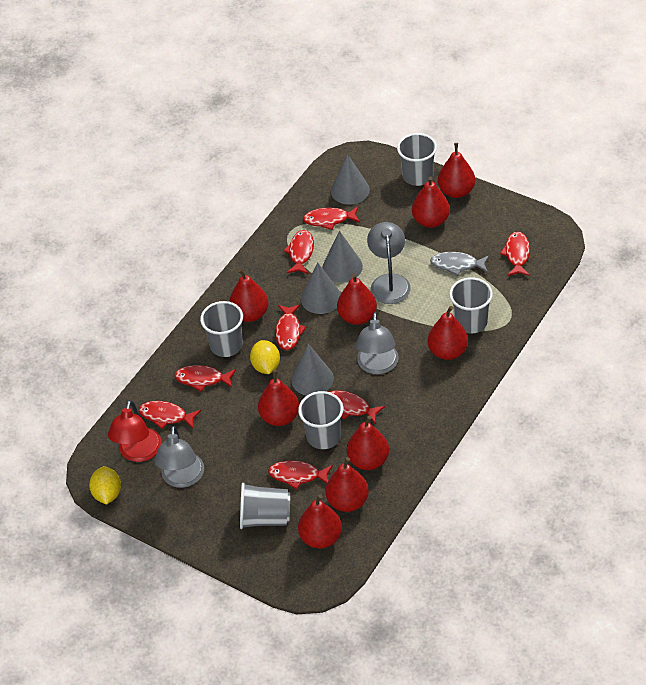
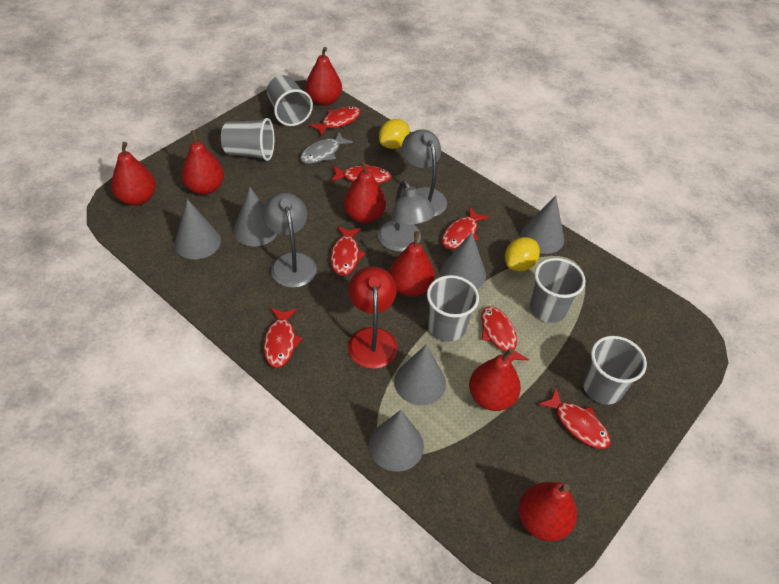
grey cone: [291,344,334,396] [301,262,341,314] [322,231,363,282] [331,154,370,205] = 4 -> [174,199,221,260] [233,187,277,246] [369,410,424,472] [394,344,446,406] [440,232,486,289] [521,196,564,254] = 6
red fish: [139,401,201,429] [174,365,236,391] [268,461,333,489] [275,304,306,350] [284,230,314,274] [303,207,360,230] [330,390,385,423] [500,231,530,276] = 8 -> [264,308,303,368] [309,106,361,137] [330,226,365,276] [331,164,391,184] [442,207,489,250] [481,307,529,362] [538,388,611,449] = 7
red pear: [229,269,268,322] [258,370,299,426] [298,494,342,548] [325,457,369,512] [337,274,377,325] [347,416,389,470] [412,176,450,228] [428,306,468,360] [438,143,475,198] = 9 -> [111,142,156,206] [181,130,224,195] [306,47,342,106] [344,160,386,223] [389,231,435,297] [469,348,521,411] [519,482,577,541] = 7

